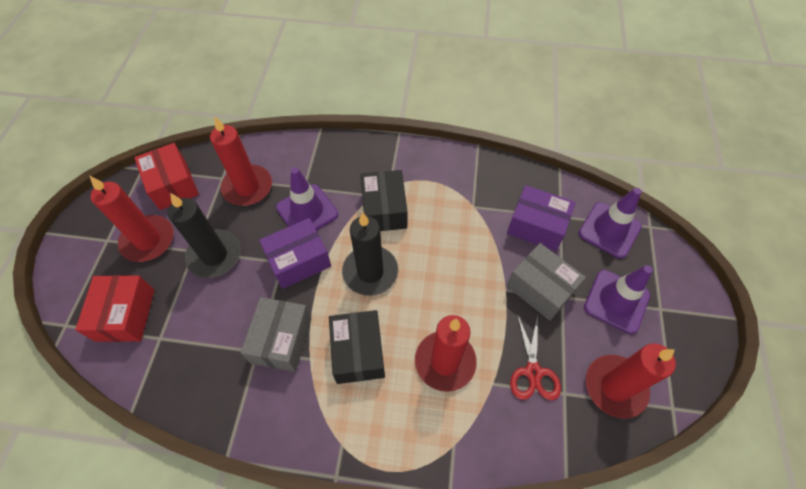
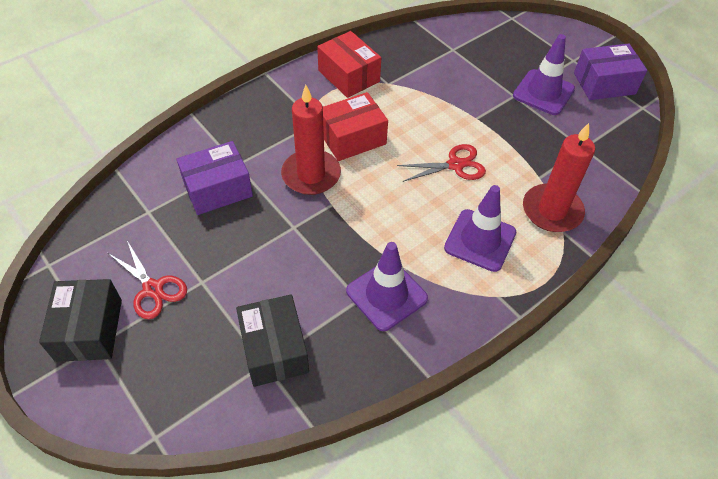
black candle: [167,193,241,278] [342,212,398,296] = 2 -> none = 0
grey box: [241,297,312,372] [506,243,586,321] = 2 -> none = 0
red candle: [90,176,174,262] [210,117,272,206] [415,315,477,392] [586,343,676,419] = 4 -> [281,85,341,195] [523,123,595,232] = 2
red scissors: [510,314,561,400] = 1 -> [108,241,187,319] [397,144,486,182] = 2

